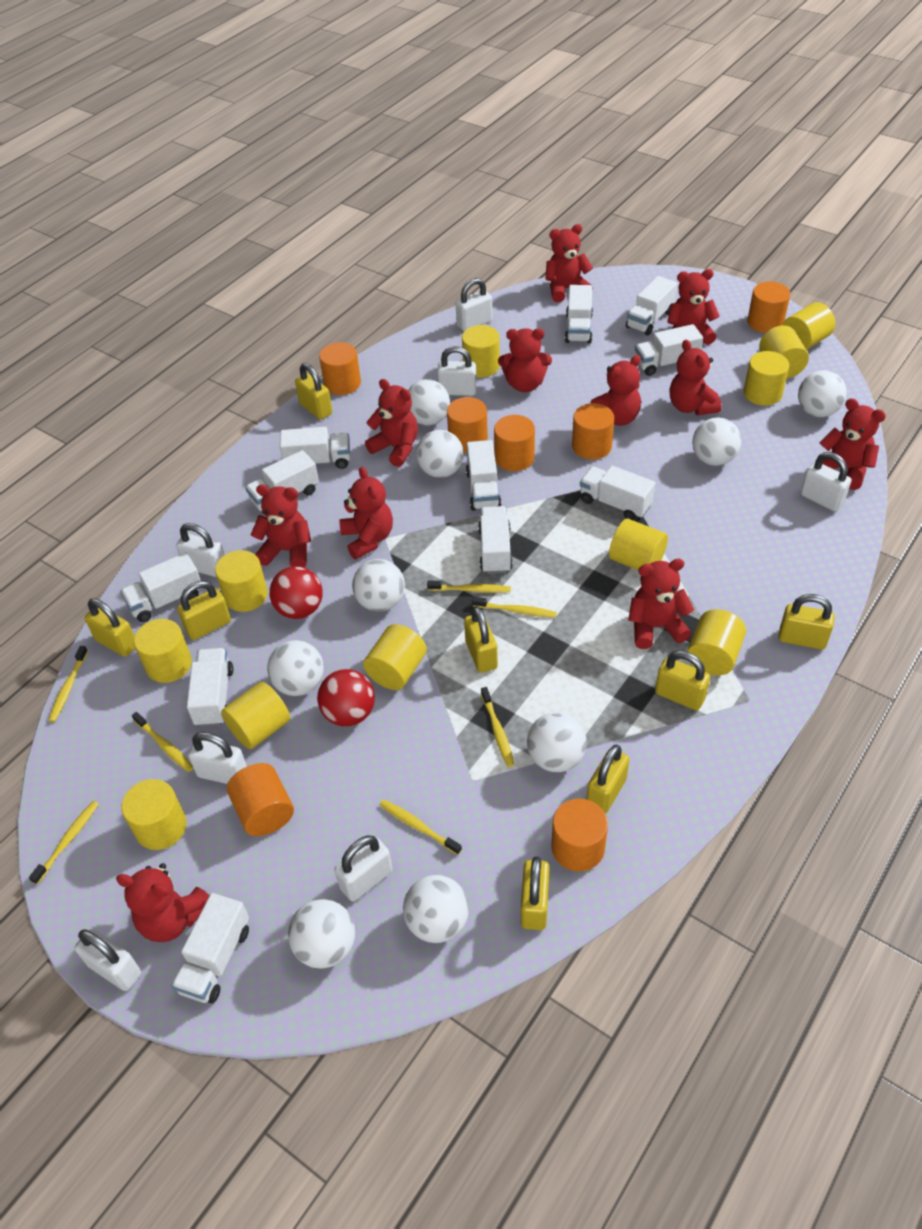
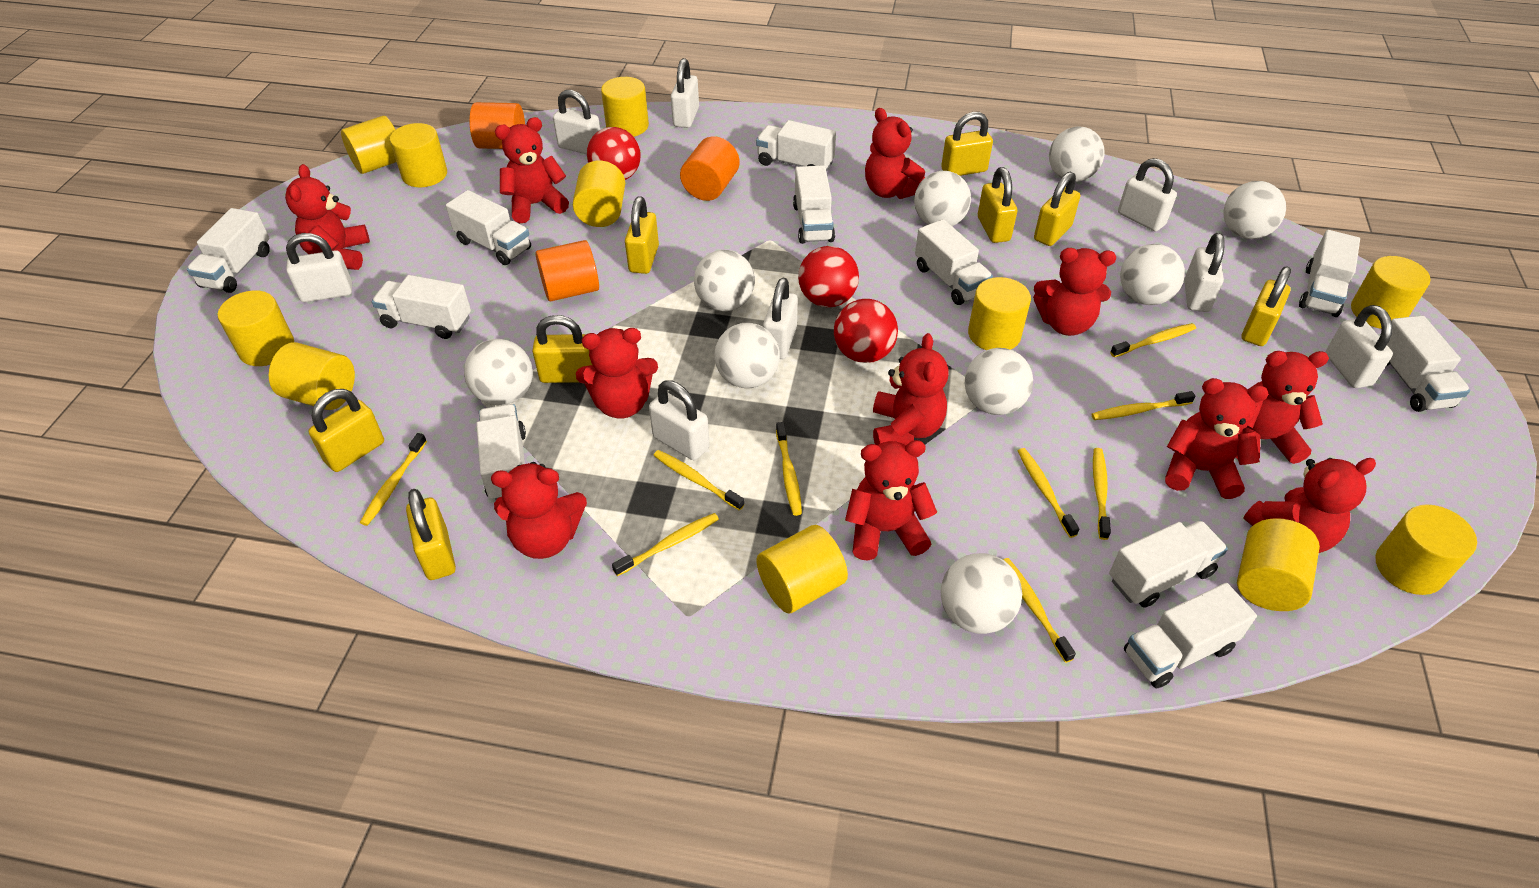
orange cylinder: [227,763,294,836] [319,342,361,395] [447,397,488,453] [494,415,535,471] [551,798,608,872] [572,403,614,460] [747,282,790,333] = 7 -> [469,102,525,149] [535,240,599,301] [680,136,740,201] = 3
red ball: [269,566,323,619] [317,669,375,726] = 2 -> [587,127,641,180] [798,246,859,308] [834,299,898,363] = 3
white padlock: [75,929,141,991] [176,523,224,577] [188,732,247,784] [334,835,392,901] [437,346,477,396] [456,278,493,331] [801,452,852,511] = 7 -> [286,233,352,302] [553,90,600,154] [649,380,710,460] [671,58,699,128] [763,278,798,359] [1118,158,1177,231] [1185,233,1225,312] [1325,305,1393,388] = 8
yellow toothbrush: [29,801,99,885] [48,646,88,722] [132,712,193,772] [380,800,462,855] [427,581,511,593] [472,597,557,618] [481,687,514,767] = 7 -> [360,433,427,526] [612,513,719,576] [653,450,744,511] [776,422,802,516] [1003,558,1076,663] [1018,448,1079,538] [1091,391,1195,420] [1093,448,1111,540] [1110,323,1196,357] = 9

